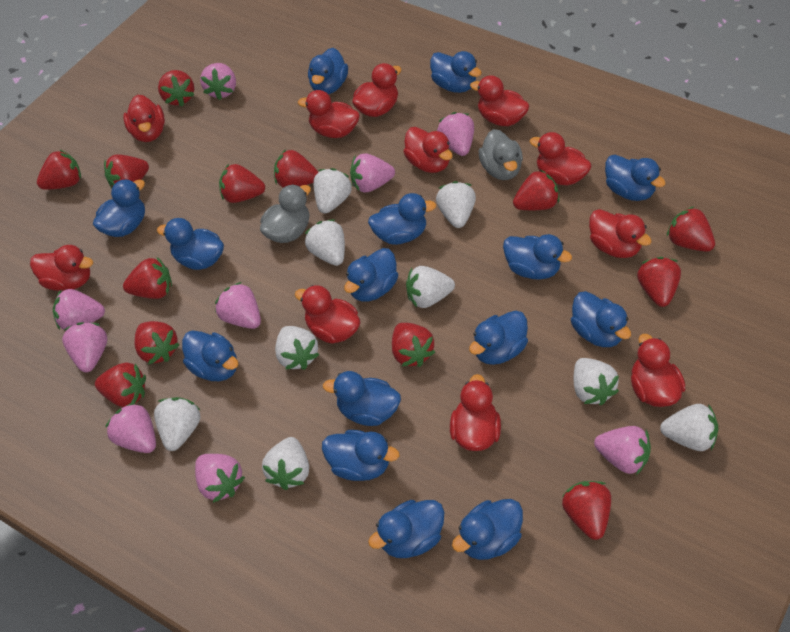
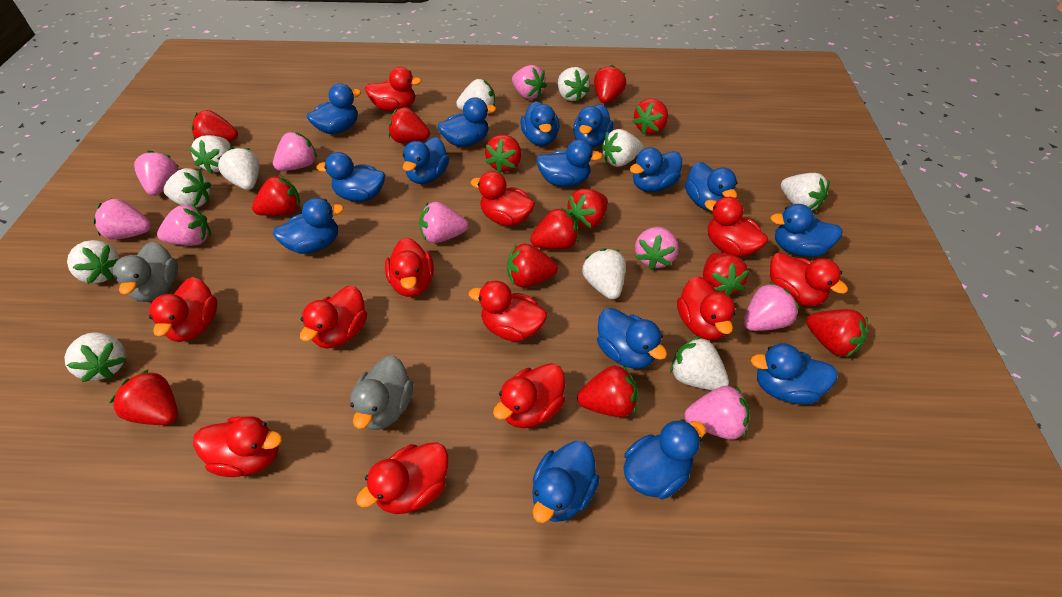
red duck: [30,245,93,291] [123,95,165,142] [295,285,360,344] [298,90,360,138] [352,63,401,117] [404,127,453,173] [450,374,501,451] [470,75,529,126] [530,132,592,186] [589,209,652,258] [631,334,685,407] = 11 -> [149,277,218,342] [193,416,282,477] [300,286,367,349] [356,442,448,514] [365,67,422,112] [385,238,434,297] [469,280,547,341] [471,171,535,226] [493,363,565,428] [677,276,735,340] [705,197,768,257] [770,252,848,306] = 12
white strawberry: [154,397,201,451] [262,437,309,490] [275,326,319,370] [305,219,345,266] [313,168,352,214] [406,266,455,308] [436,181,476,228] [574,358,619,405] [660,404,718,451] = 9 -> [64,332,126,382] [67,240,119,284] [163,168,211,207] [189,135,231,174] [217,147,259,190] [456,79,495,110] [558,67,590,102] [582,248,626,300] [601,129,643,167] [670,336,729,390] [781,173,830,211] = 11

